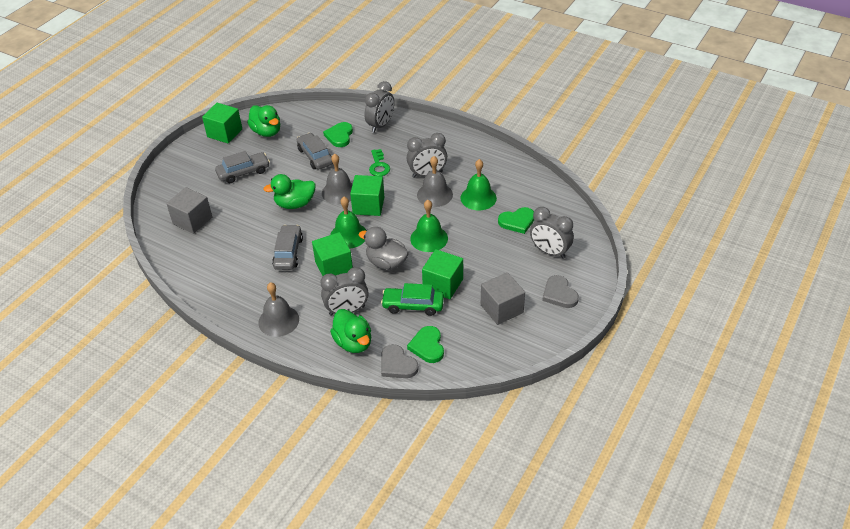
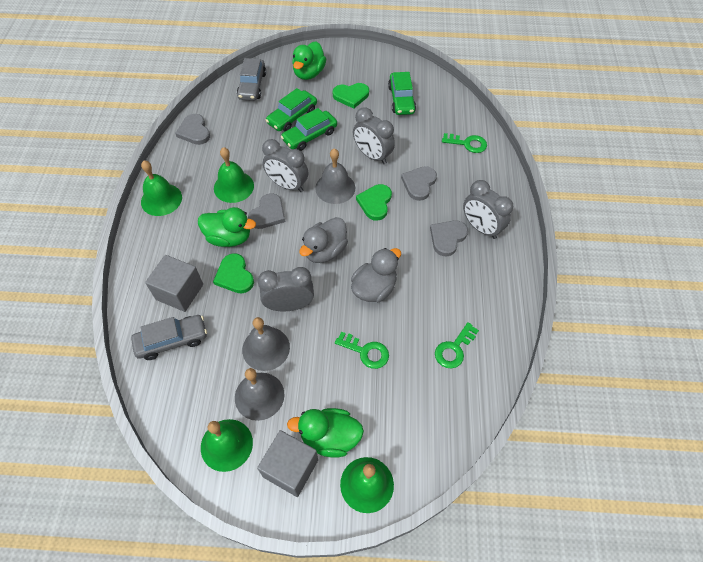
green bell: [330,197,367,249] [410,200,448,252] [461,159,497,210] = 3 -> [141,161,182,216] [201,419,253,472] [214,147,254,203] [340,457,394,513] = 4
green car: [381,283,444,316] = 1 -> [265,88,317,131] [281,108,337,151] [388,72,416,115] = 3
green cube: [202,103,242,143] [312,232,353,276] [350,175,384,216] [422,249,463,299] = 4 -> none = 0
green key: [369,149,390,176] = 1 -> [335,332,389,369] [435,322,479,368] [442,133,487,153] = 3
grey car: [215,151,270,183] [272,225,303,270] [297,133,333,169] = 3 -> [131,315,207,360] [237,58,266,101] = 2
grey duck: [359,227,409,270] = 1 -> [299,217,348,263] [351,248,401,302] = 2
grey heart: [381,344,419,378] [542,275,579,308] = 2 -> [175,114,210,145] [248,193,285,229] [401,166,437,201] [430,220,468,256] = 4

